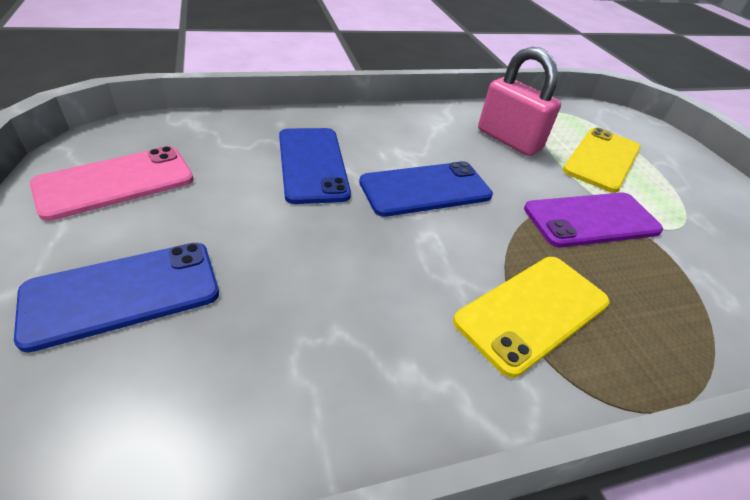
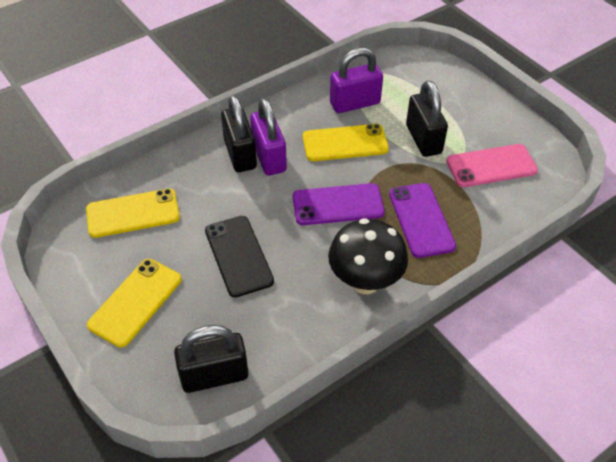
black mushroom: none = 0 -> [328,218,408,294] = 1
black padlock: none = 0 -> [174,325,248,393] [221,95,257,172] [406,80,448,157] = 3
black phone: none = 0 -> [205,216,274,297] = 1
blue phone: [14,243,219,353] [279,128,351,204] [359,161,493,217] = 3 -> none = 0
pink padlock: [478,47,561,156] = 1 -> none = 0
purple padlock: none = 0 -> [250,98,287,176] [330,48,383,113] = 2
purple phone: [524,193,663,247] = 1 -> [293,183,385,225] [389,183,456,258] = 2
yellow phone: [453,257,610,378] [563,127,640,193] = 2 -> [86,188,180,238] [87,259,182,348] [303,124,389,161] = 3

